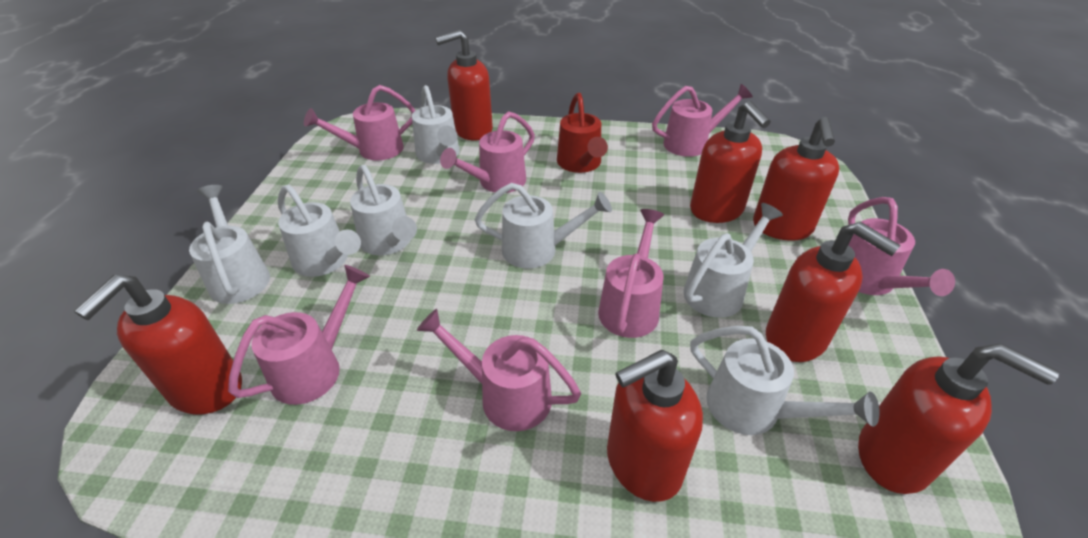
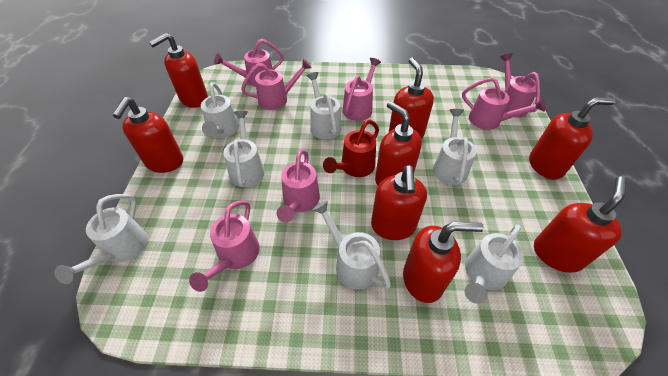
red soap dispenser: [74,275,242,415] [435,30,493,140] [607,350,703,502] [690,101,771,223] [753,117,839,241] [766,222,901,362] [858,344,1059,494] = 7 -> [113,97,183,173] [149,33,208,108] [371,165,427,240] [375,101,422,185] [389,58,434,139] [403,222,484,303] [529,97,616,180] [534,176,626,273] = 8

